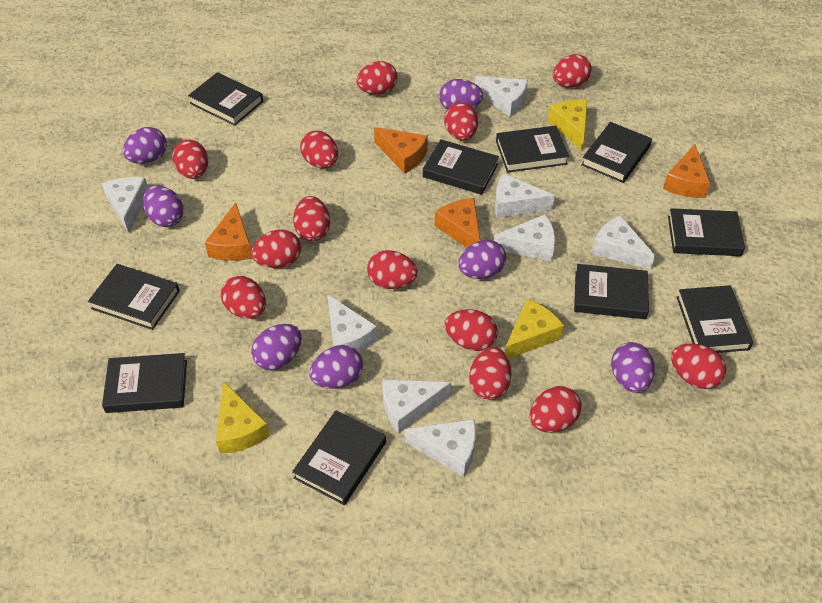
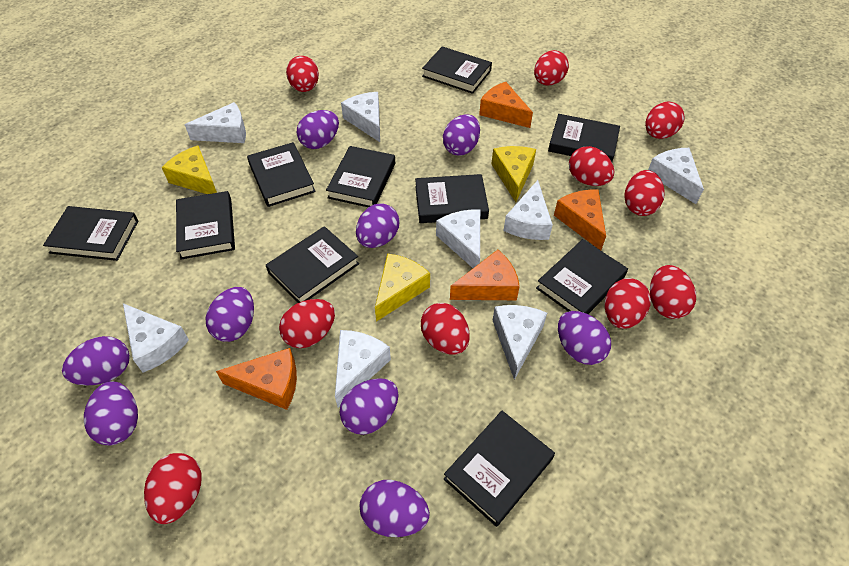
purple egg: [123,127,167,164] [143,185,184,227] [251,324,302,370] [309,345,363,389] [439,79,483,109] [458,240,506,279] [611,342,655,393] = 7 -> [62,336,130,386] [84,381,138,445] [206,287,254,342] [296,110,339,149] [339,378,398,435] [356,203,399,248] [360,480,430,537] [443,114,480,156] [558,311,611,365] = 9
red egg: [172,140,208,179] [221,276,266,319] [251,230,301,268] [293,196,330,241] [300,131,338,168] [356,61,397,95] [367,250,418,289] [444,102,478,140] [444,309,498,351] [469,347,512,400] [530,386,581,433] [553,54,592,88] [671,343,726,389] = 13 -> [144,453,202,524] [279,299,335,348] [286,56,319,92] [421,303,470,355] [534,50,569,86] [569,146,614,186] [605,278,651,329] [624,170,665,216] [645,102,685,139] [650,265,696,319] = 10

